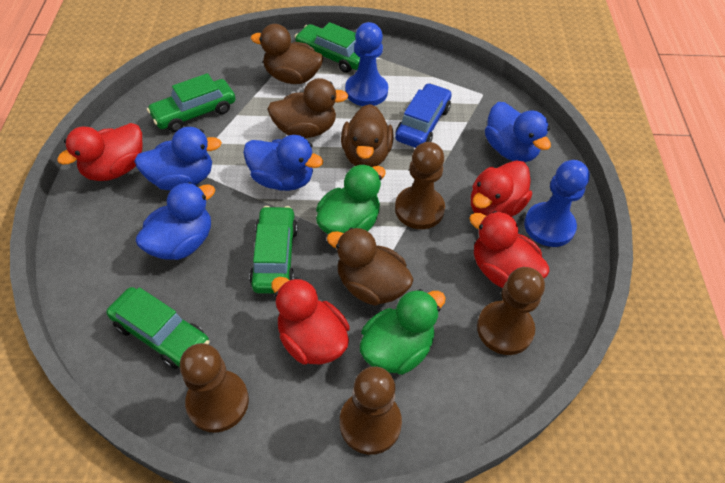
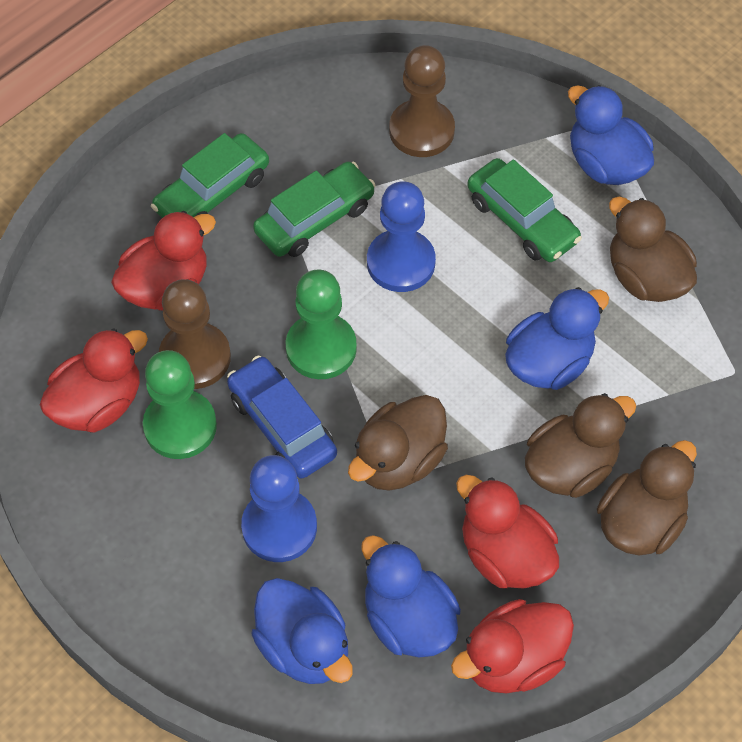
brown pawn: [180,343,249,433] [340,366,402,455] [395,142,445,229] [477,267,545,355] = 4 -> [159,279,231,389] [389,45,455,157] = 2
green car: [106,287,209,369] [147,73,236,132] [249,206,298,294] [294,22,360,73] = 4 -> [151,133,269,218] [253,162,376,257] [467,158,582,262] = 3
green duck: [316,164,386,234] [360,289,446,375] = 2 -> none = 0
green pawn: none = 0 -> [143,350,217,459] [286,270,357,379] = 2

